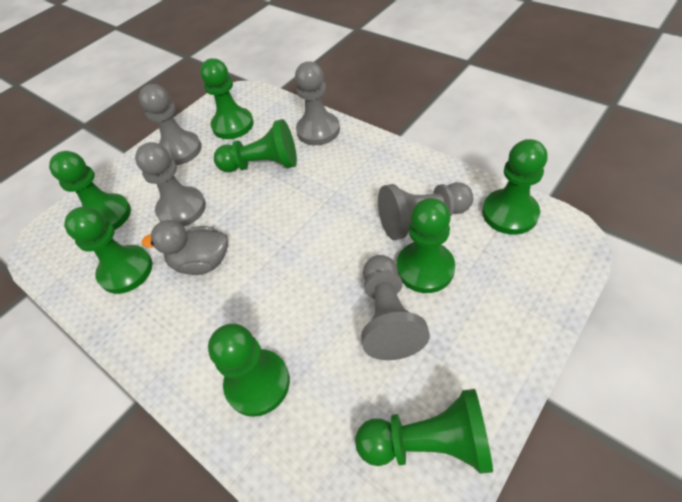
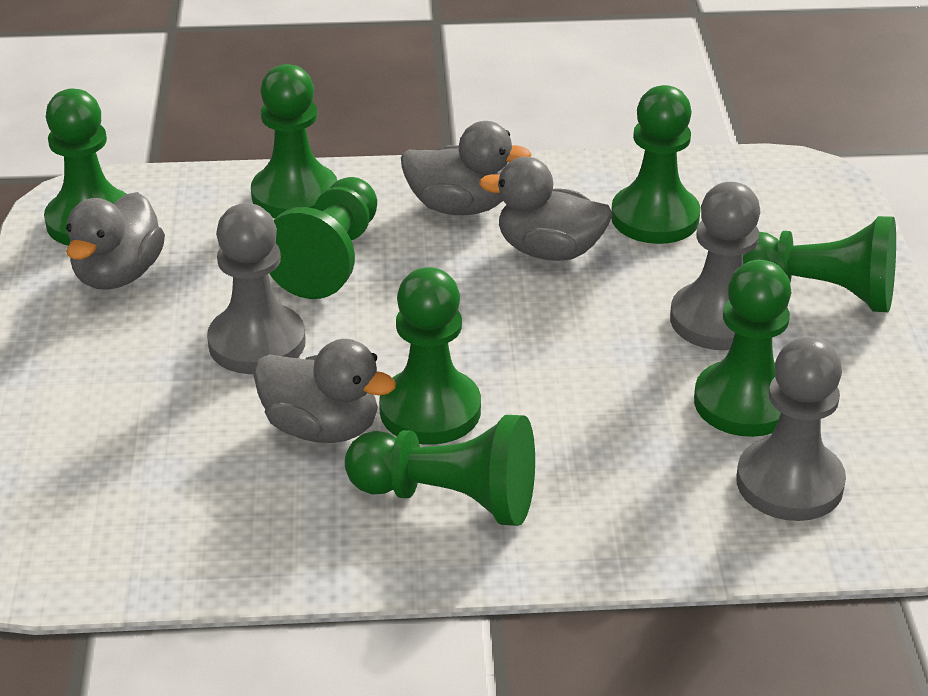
grey duck: [142,220,228,275] = 1 -> [66,192,165,290] [253,339,396,443] [401,121,532,215] [479,157,612,261] = 4
grey pawn: [135,142,206,227] [139,84,202,165] [295,61,340,145] [361,255,430,360] [378,182,473,240] = 5 -> [207,203,306,374] [670,182,760,350] [736,336,846,521] = 3

